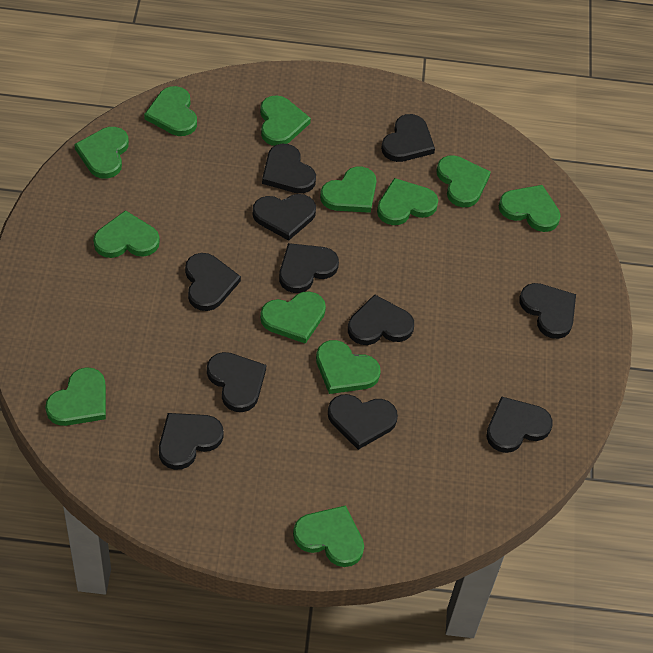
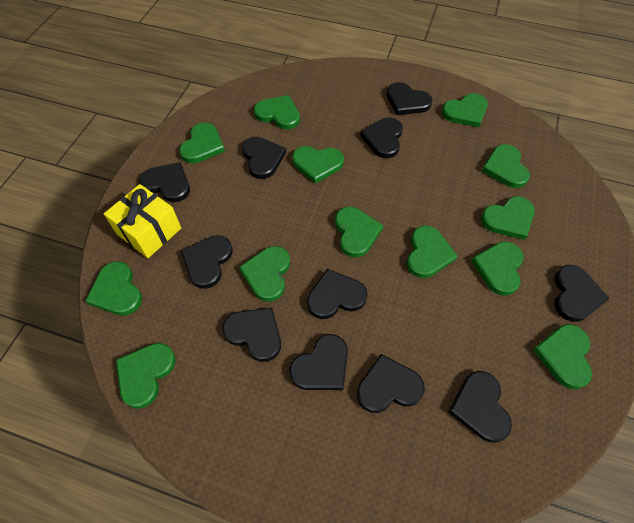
green heart: [45,367,106,426] [74,127,129,179] [93,210,160,258] [144,86,197,136] [260,95,311,146] [260,291,326,344] [293,505,364,567] [316,340,381,394] [320,167,376,213] [377,178,438,225] [436,155,491,207] [499,185,561,232] = 12 -> [86,261,142,316] [116,343,176,409] [179,122,225,163] [239,246,290,301] [254,95,300,129] [292,146,344,183] [335,207,383,257] [407,226,458,278] [442,93,488,127] [471,242,524,296] [481,196,535,240] [482,144,530,188] [533,324,592,389] = 13
yellow gift: none = 0 -> [104,184,181,258] = 1

